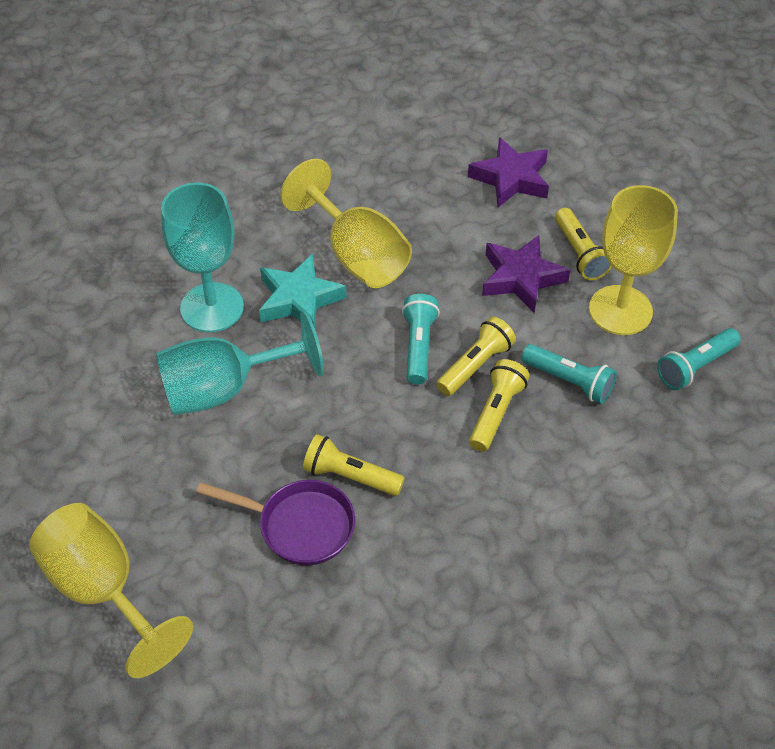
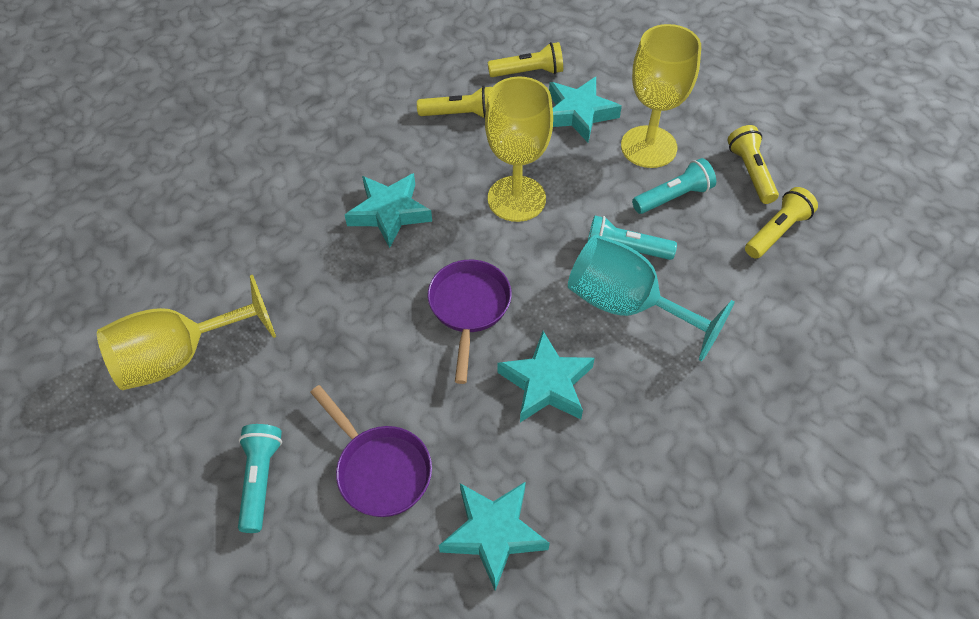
purple pan: [196,480,355,565] = 1 -> [310,385,432,517] [428,260,512,384] = 2
purple star: [468,137,549,207] [482,235,570,313] = 2 -> none = 0
turquoise goblet: [156,311,324,415] [161,183,244,332] = 2 -> [568,234,735,362] = 1
turquoise star: [259,254,347,328] = 1 -> [345,173,432,248] [439,482,550,591] [497,331,595,422] [549,77,622,142] = 4

